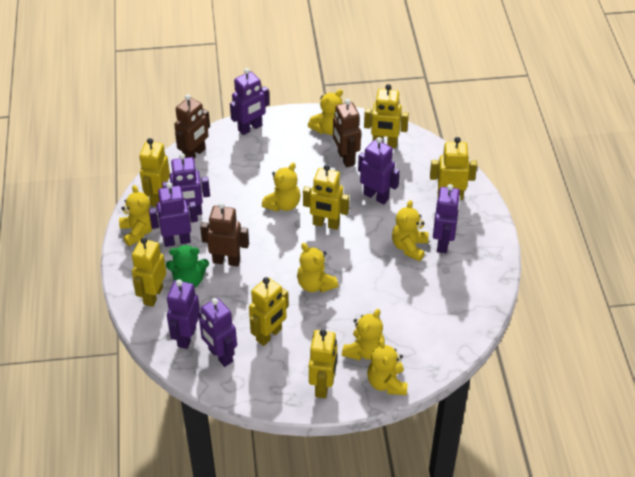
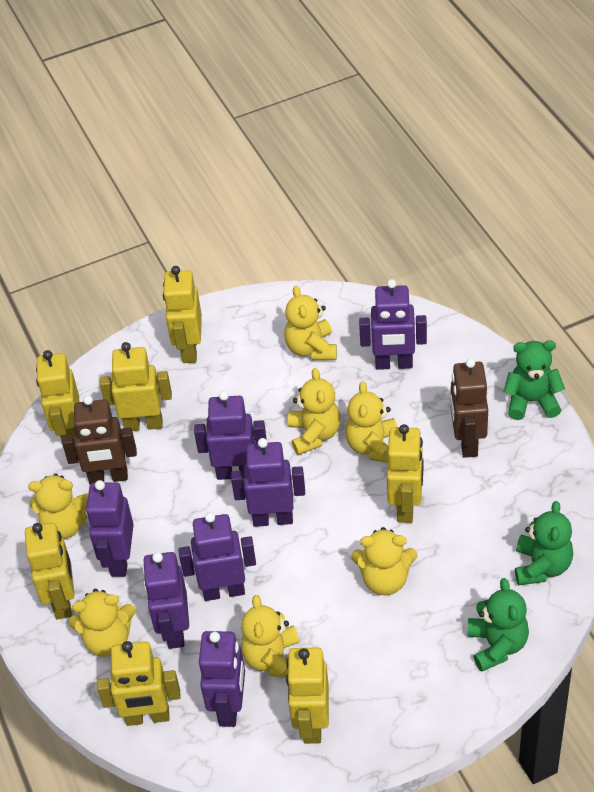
brown robot: [174,94,210,159] [200,202,249,267] [333,99,361,168] = 3 -> [62,395,137,484] [450,358,488,458] = 2
green teddy bear: [166,244,209,288] = 1 -> [467,578,529,672] [504,340,565,420] [515,501,573,585] = 3

